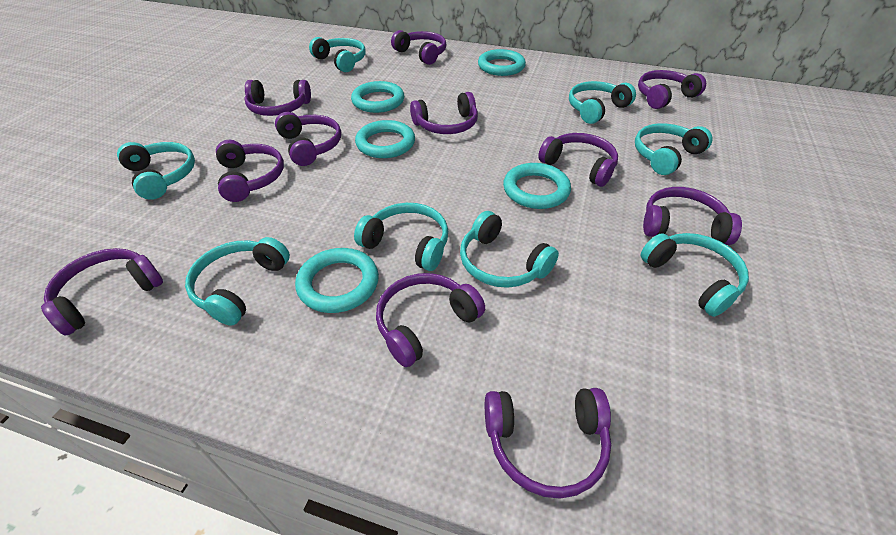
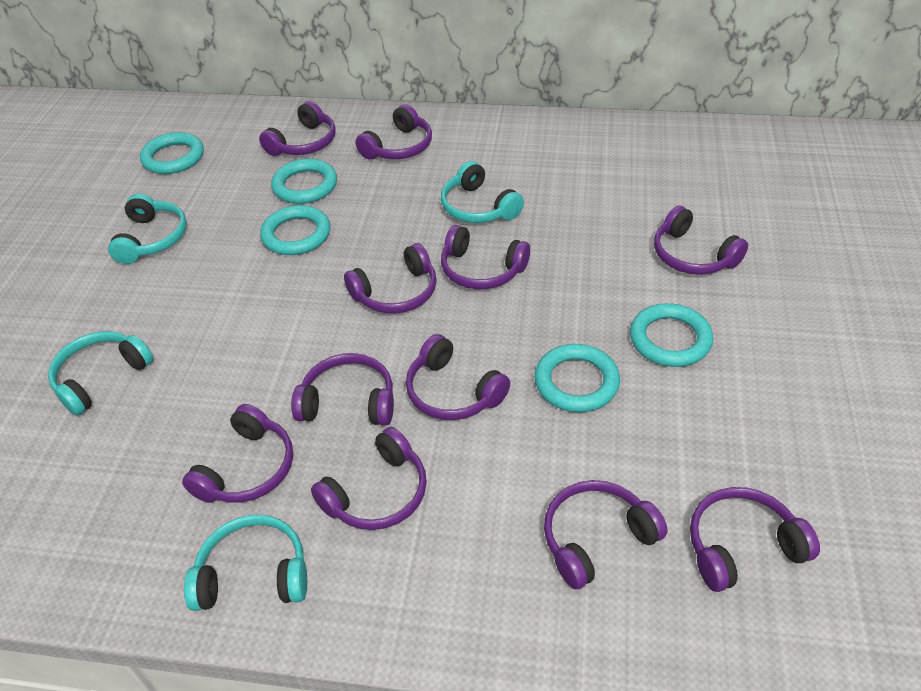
turquoise headphones: [117,142,195,200] [185,237,290,326] [309,37,366,72] [354,203,448,271] [460,211,559,288] [569,81,636,124] [635,123,713,175] [641,233,749,317] = 8 -> [48,331,153,416] [108,194,187,264] [184,515,307,611] [441,161,524,223] = 4

